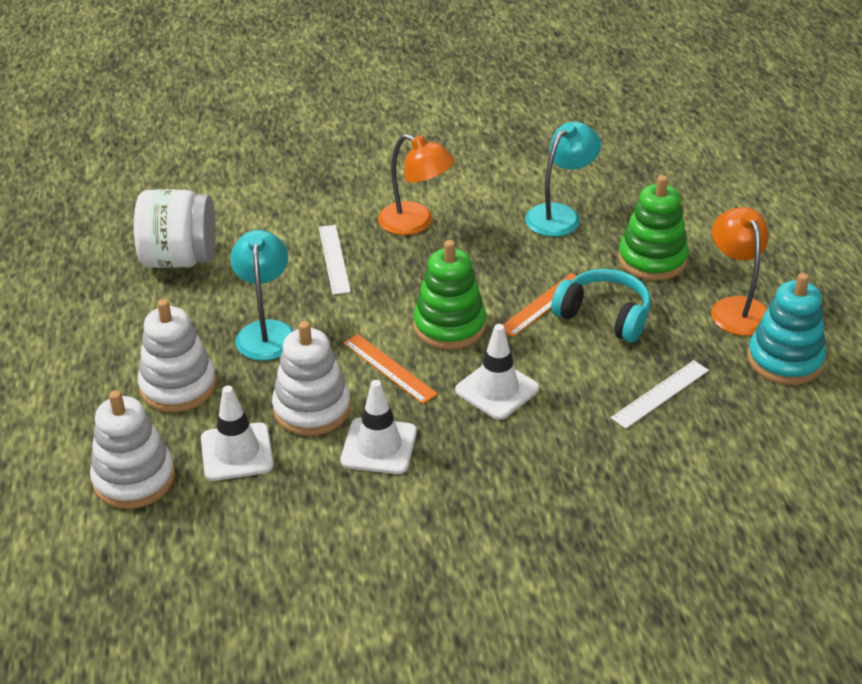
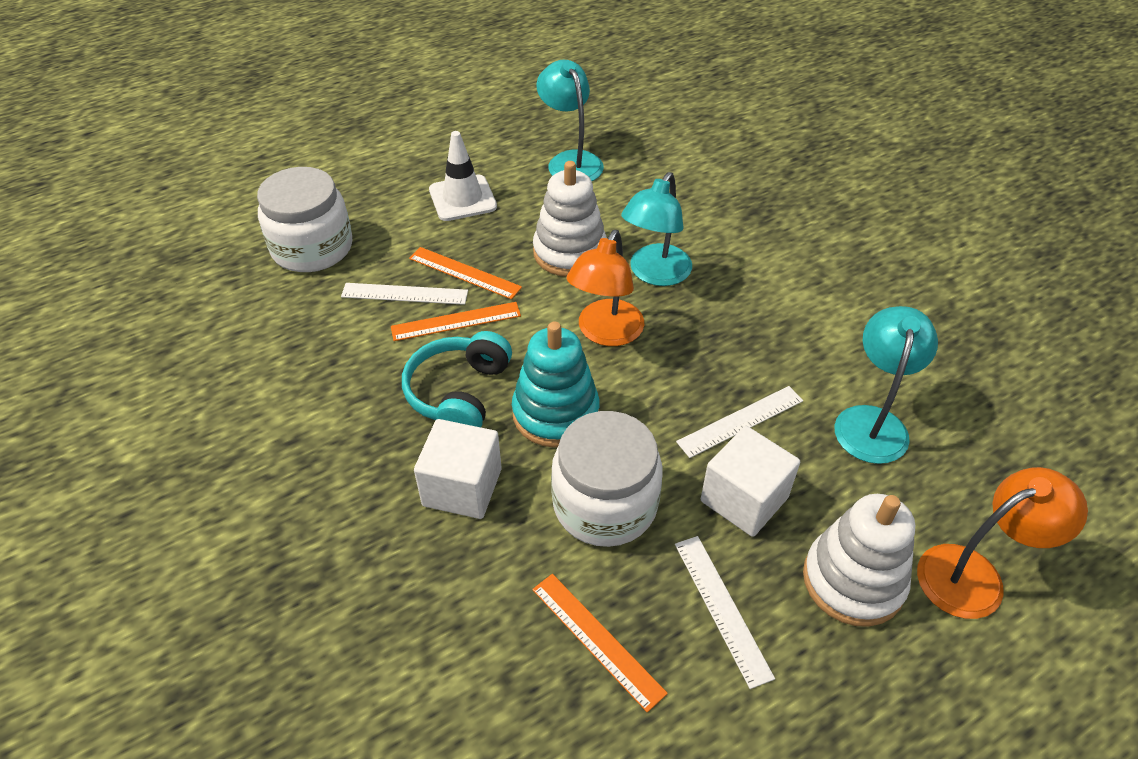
green stacking toy: [413,240,486,350] [618,175,689,281] = 2 -> none = 0
orange ruler: [343,334,438,404] [503,273,576,337] = 2 -> [391,302,521,341] [409,247,522,299] [532,574,668,712] = 3
turquoise lamp: [230,230,294,361] [525,121,601,237] = 2 -> [537,60,604,181] [621,172,692,286] [834,306,938,464] = 3
white cube: none = 0 -> [414,419,502,519] [701,426,800,537] = 2
white jar: [134,189,216,268] = 1 -> [257,167,352,272] [551,411,663,547] = 2
white ruler: [319,225,351,295] [611,360,709,429] = 2 -> [341,283,468,305] [675,536,775,689] [676,386,803,458] = 3
white stacking toy: [90,390,175,509] [138,299,216,412] [272,321,351,436] = 3 -> [533,161,607,277] [803,494,915,627] = 2
white traffic cone: [201,386,274,481] [341,380,417,474] [455,324,539,420] = 3 -> [429,131,497,221] = 1

